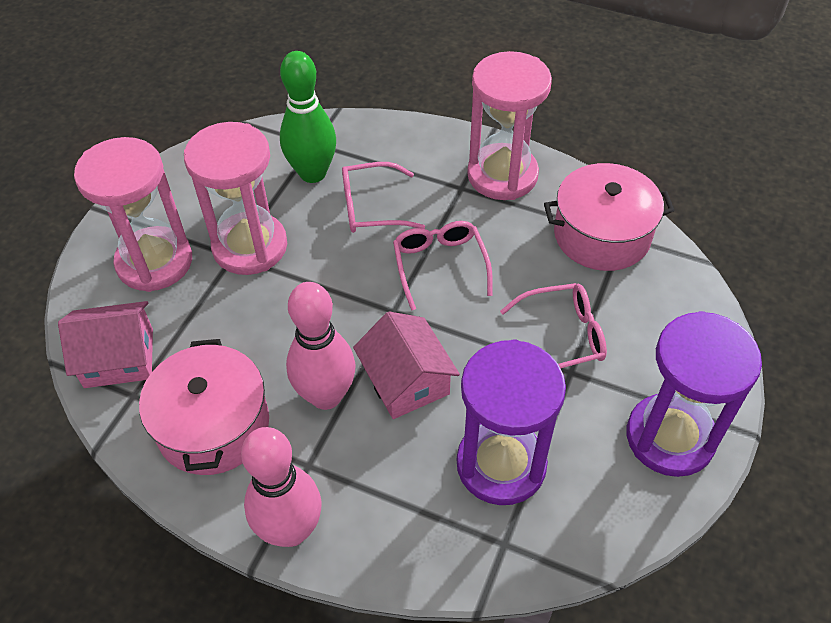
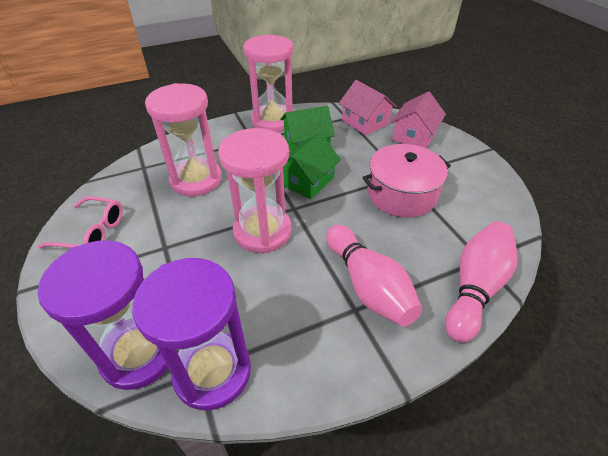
green bowling pin: [280,51,336,183] = 1 -> none = 0
green house: none = 0 -> [280,106,335,151] [283,133,341,199] = 2
pink glasses: [342,162,425,233] [393,221,493,311] [500,283,607,368] = 3 -> [38,196,123,249] = 1
pink pot: [139,339,269,475] [544,163,674,271] = 2 -> [362,144,451,218] = 1

